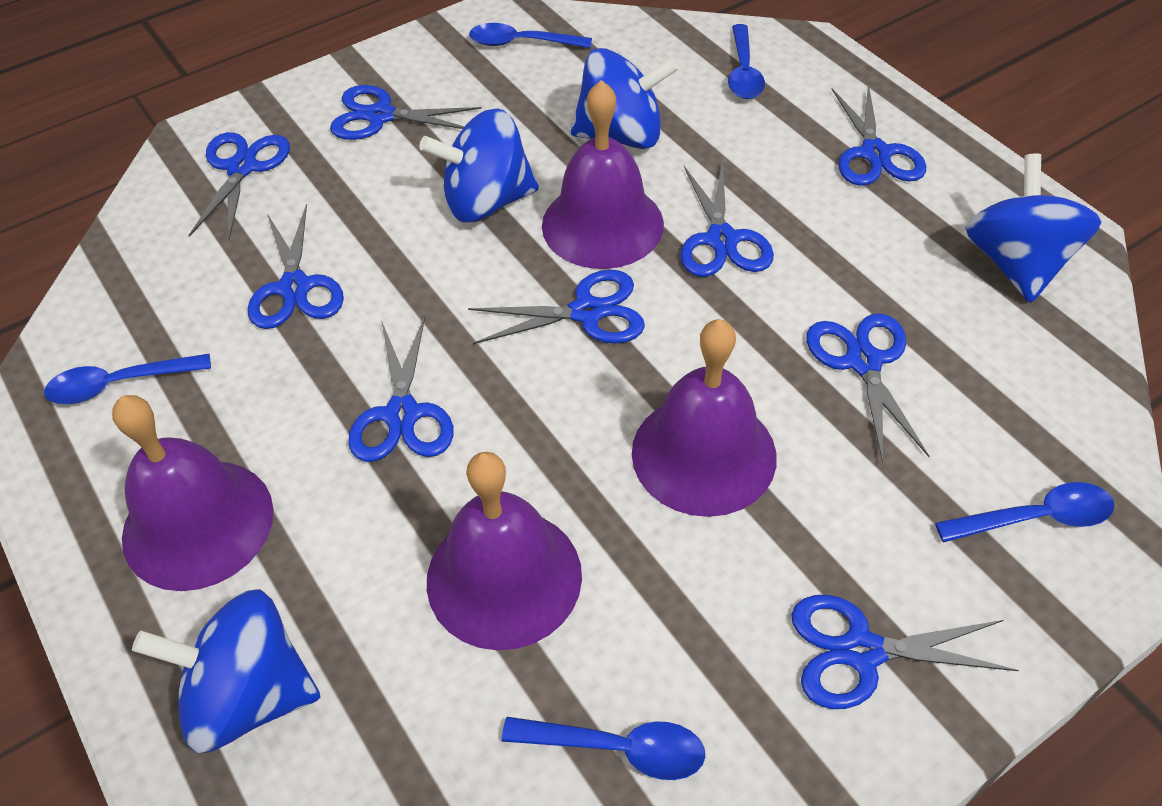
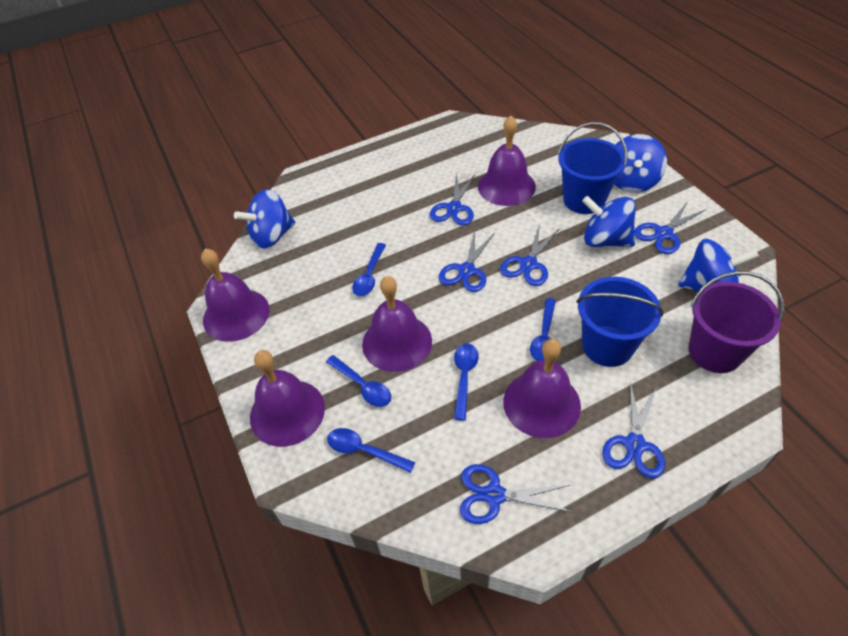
blue bucket: none = 0 -> [558,122,628,214] [576,277,664,367] = 2
blue scissors: [188,132,290,240] [248,204,344,329] [330,85,482,140] [348,316,454,462] [468,270,645,344] [680,161,774,277] [791,595,1019,709] [806,313,930,463] [832,83,926,186] = 9 -> [430,173,475,225] [439,232,495,292] [460,464,572,524] [500,224,559,286] [602,382,665,478] [635,201,705,254] = 6
purple bell: [112,395,273,591] [427,452,582,650] [542,80,664,269] [632,319,777,517] = 4 -> [201,248,269,342] [250,350,325,447] [362,276,432,372] [478,116,536,206] [503,339,581,438] = 5
purple bucket: none = 0 -> [688,271,784,373] = 1

